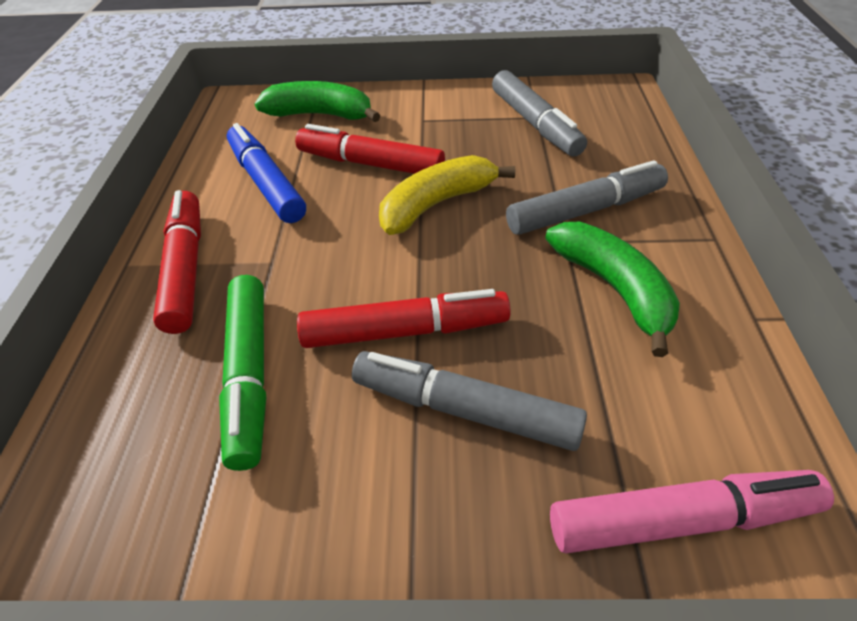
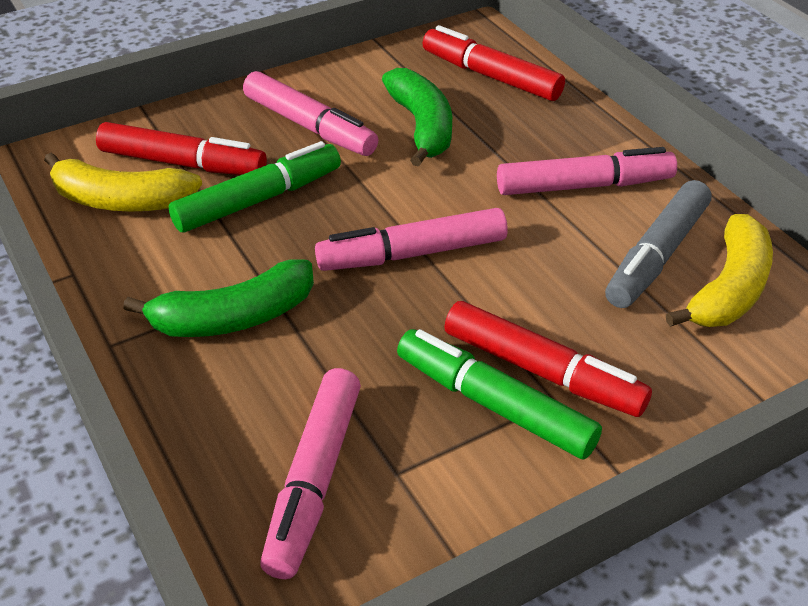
blue marker: [227,123,306,223] = 1 -> none = 0
green marker: [219,275,266,471] = 1 -> [169,141,341,232] [397,329,602,460] = 2
grey marker: [352,351,587,451] [492,70,587,157] [506,160,668,235] = 3 -> [605,180,712,308] = 1
pink marker: [550,470,834,554] = 1 -> [243,71,378,156] [260,368,361,579] [315,208,508,271] [497,147,677,195] = 4
yellow banana: [379,155,515,235] = 1 -> [44,152,202,211] [666,214,773,327] = 2

